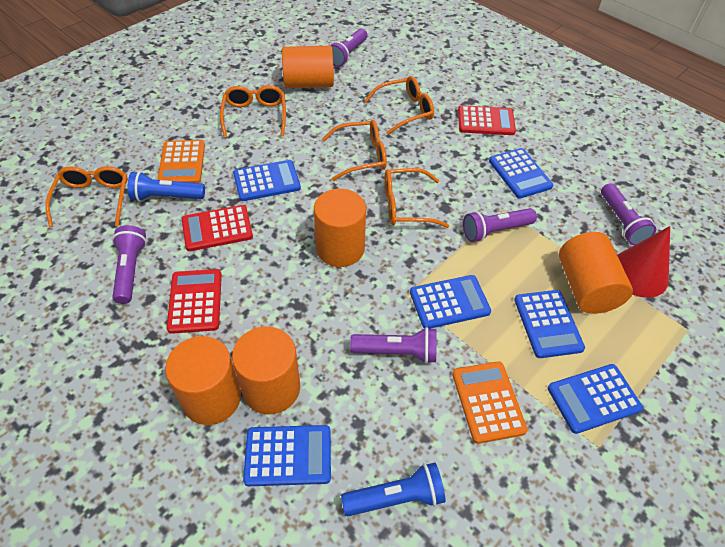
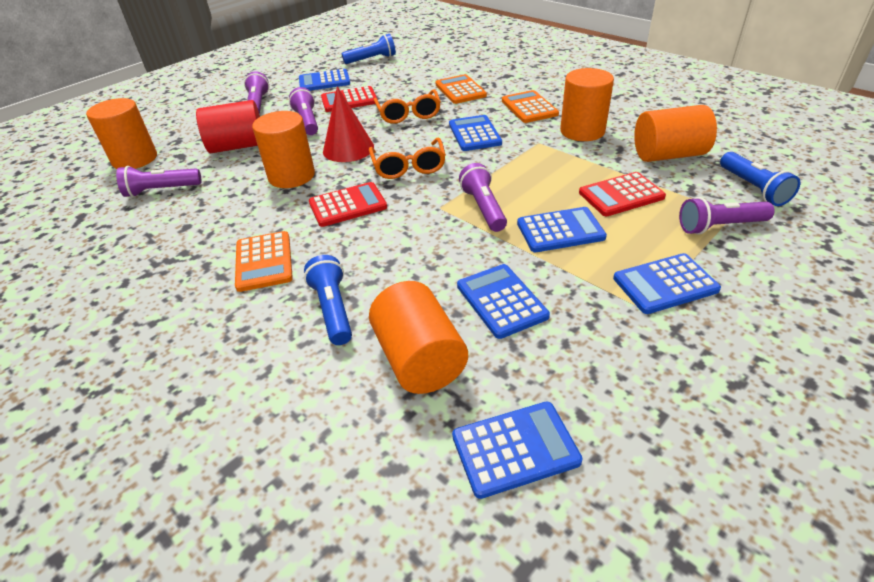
blue flashlight: [128,171,205,202] [341,463,446,516] = 2 -> [304,255,352,345] [342,34,396,64] [720,152,800,206] = 3
orange calculator: [157,140,205,183] [452,361,528,444] = 2 -> [235,231,293,292] [436,74,487,104] [502,90,559,123] = 3
orange glasses: [45,166,128,227] [220,85,286,138] [322,120,387,181] [364,76,434,135] [385,168,449,228] = 5 -> [369,138,446,179] [374,89,441,124] = 2
red cylinder: none = 0 -> [196,100,260,153] = 1

